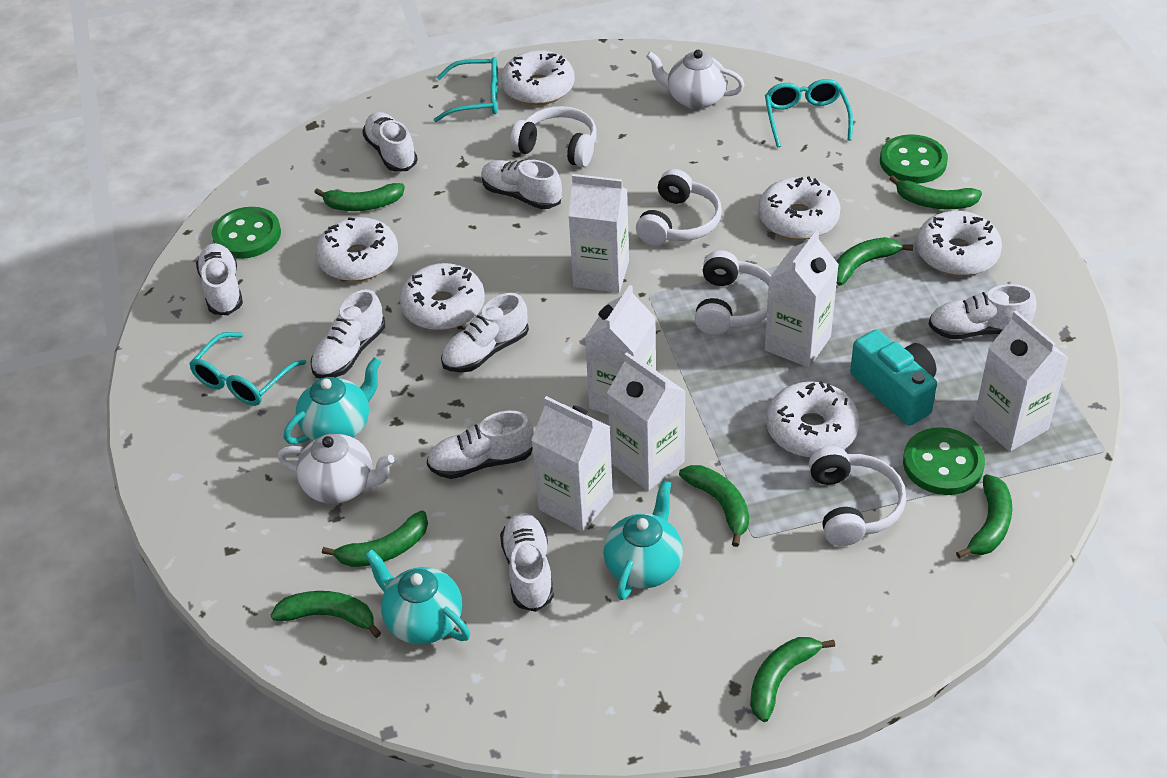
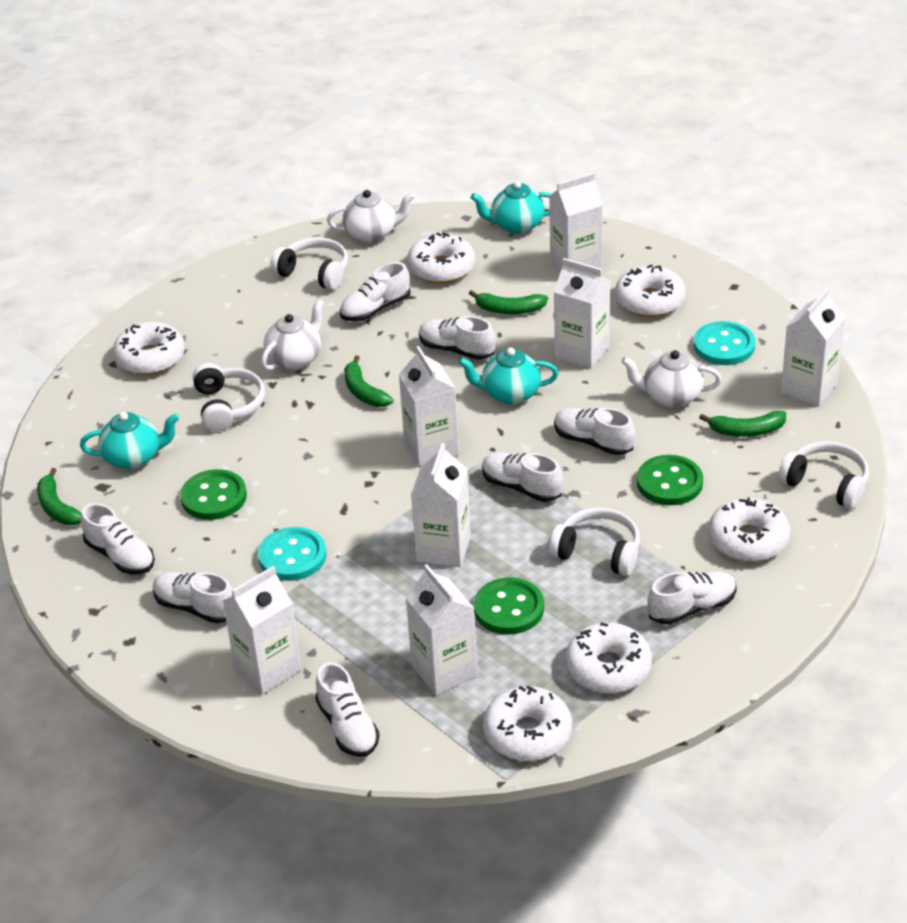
green banana: [270,591,381,638] [314,183,405,211] [322,511,428,567] [679,465,749,547] [750,637,835,722] [836,237,913,286] [889,175,982,209] [956,474,1012,558] = 8 -> [37,468,81,525] [344,355,393,407] [469,290,548,314] [699,411,786,437] = 4
turquoise button: none = 0 -> [258,527,326,581] [694,321,755,365] = 2
turquoise camera: [850,330,937,425] = 1 -> none = 0
turquoise glasses: [189,332,306,406] [434,57,498,122] [765,79,853,148] = 3 -> none = 0
white carton: [531,396,613,532] [568,174,629,293] [585,285,656,415] [607,352,686,491] [765,231,839,368] [974,311,1068,452] = 6 -> [222,566,301,694] [399,346,459,467] [406,564,478,696] [411,443,471,567] [549,173,603,272] [554,258,610,369] [781,288,846,407] = 7
white teapot: [277,434,394,504] [646,50,744,109] = 2 -> [261,299,324,370] [327,190,414,243] [621,350,722,408] = 3

